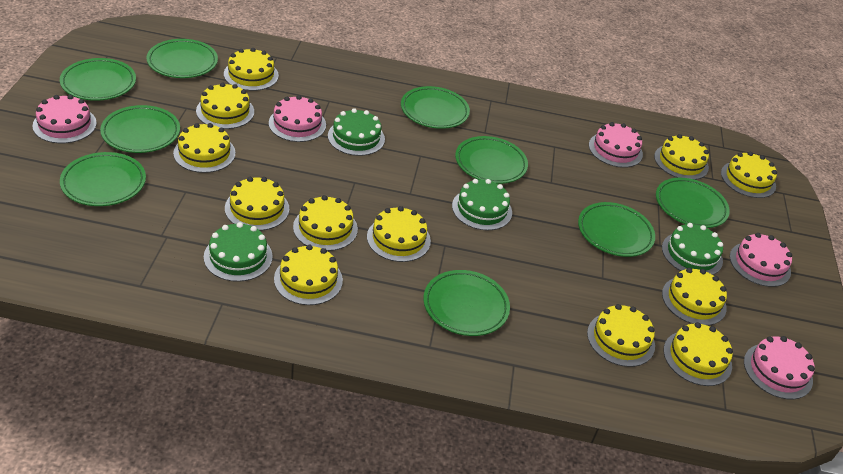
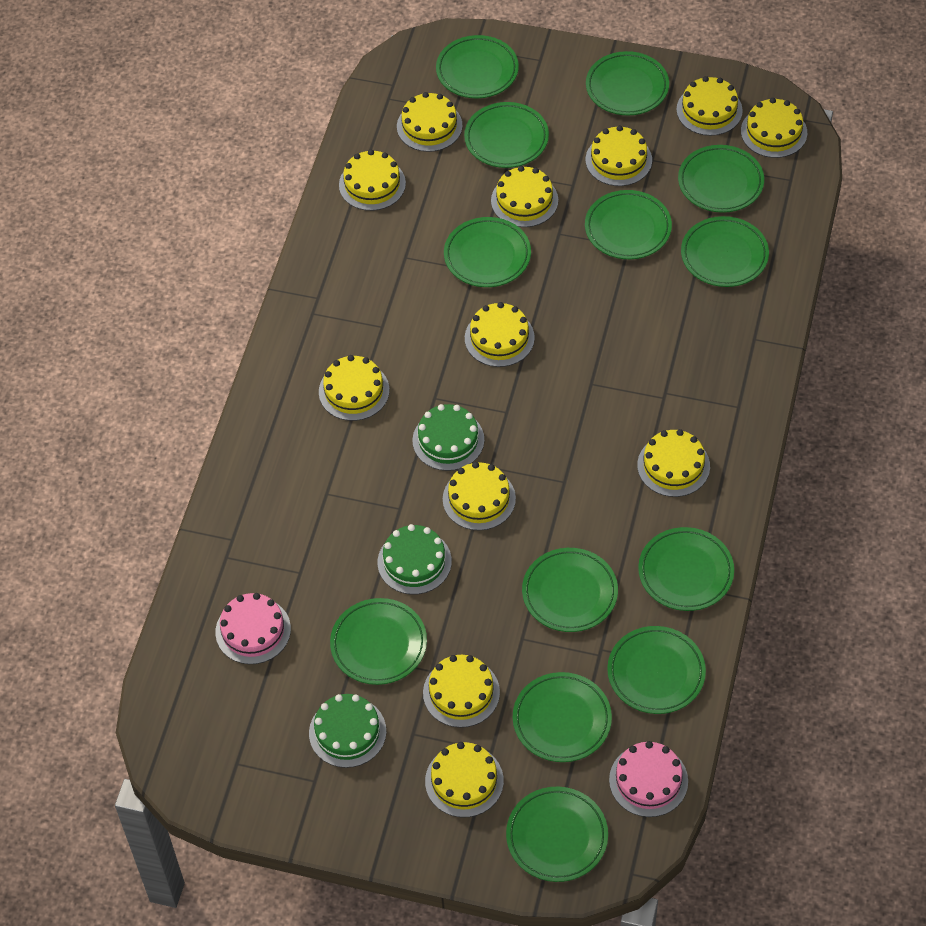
green cake: [204,222,273,282] [328,108,385,156] [452,179,512,230] [662,223,723,275] = 4 -> [309,694,386,768] [378,524,452,594] [413,404,484,471] = 3
green plate: [60,58,136,101] [60,152,146,206] [100,105,180,153] [147,39,218,78] [401,86,470,129] [423,270,510,336] [455,136,528,184] [578,202,655,257] [656,178,730,228] = 9 -> [330,598,427,685] [436,35,519,98] [444,217,531,287] [464,102,549,168] [506,787,608,882] [513,672,612,762] [522,548,618,632] [585,190,672,259] [586,51,669,115] [607,626,706,714] [638,527,734,611] [678,145,764,213] [681,216,769,287] = 13
pink cake: [33,95,97,143] [269,95,326,142] [589,122,643,168] [730,233,792,287] [744,336,815,399] = 5 -> [215,593,291,664] [609,741,688,817] = 2

